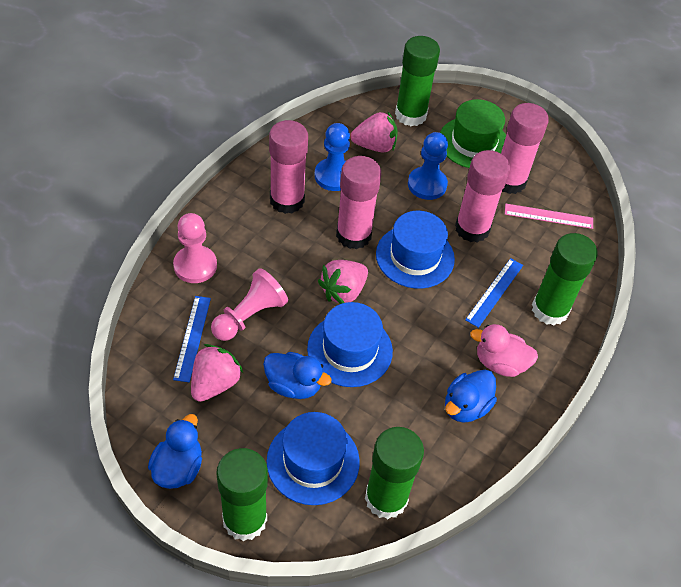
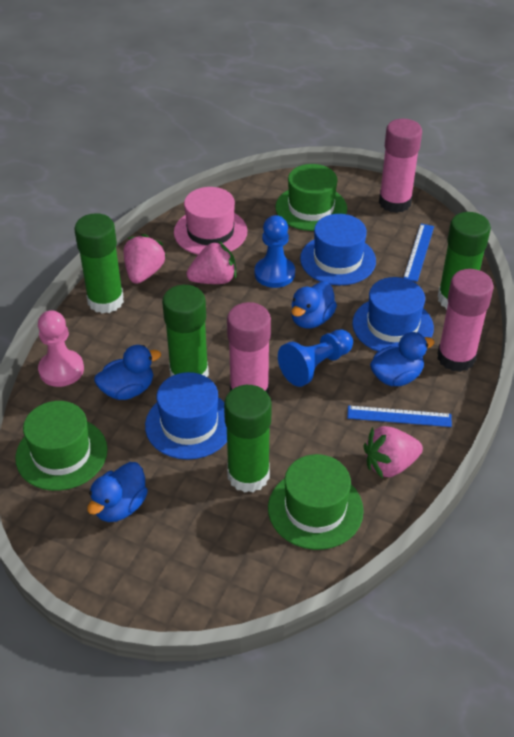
blue duck: [148,414,202,489] [263,352,332,399] [445,370,497,423] = 3 -> [87,462,148,522] [94,345,161,400] [291,281,337,329] [370,332,435,386] = 4
green hat: [440,99,506,168] = 1 -> [15,401,108,491] [268,454,364,550] [275,164,347,231] = 3
pink duck: [470,324,538,377] = 1 -> none = 0
pink glue stick: [269,120,308,214] [336,156,381,249] [455,150,510,242] [501,103,549,194] = 4 -> [227,302,271,395] [379,119,422,213] [437,269,494,372] = 3
pink hat: none = 0 -> [174,187,247,255] = 1
pink pawn: [173,213,217,283] [211,268,288,341] = 2 -> [38,310,84,387] = 1
pink ruler: [505,204,593,229] = 1 -> none = 0

